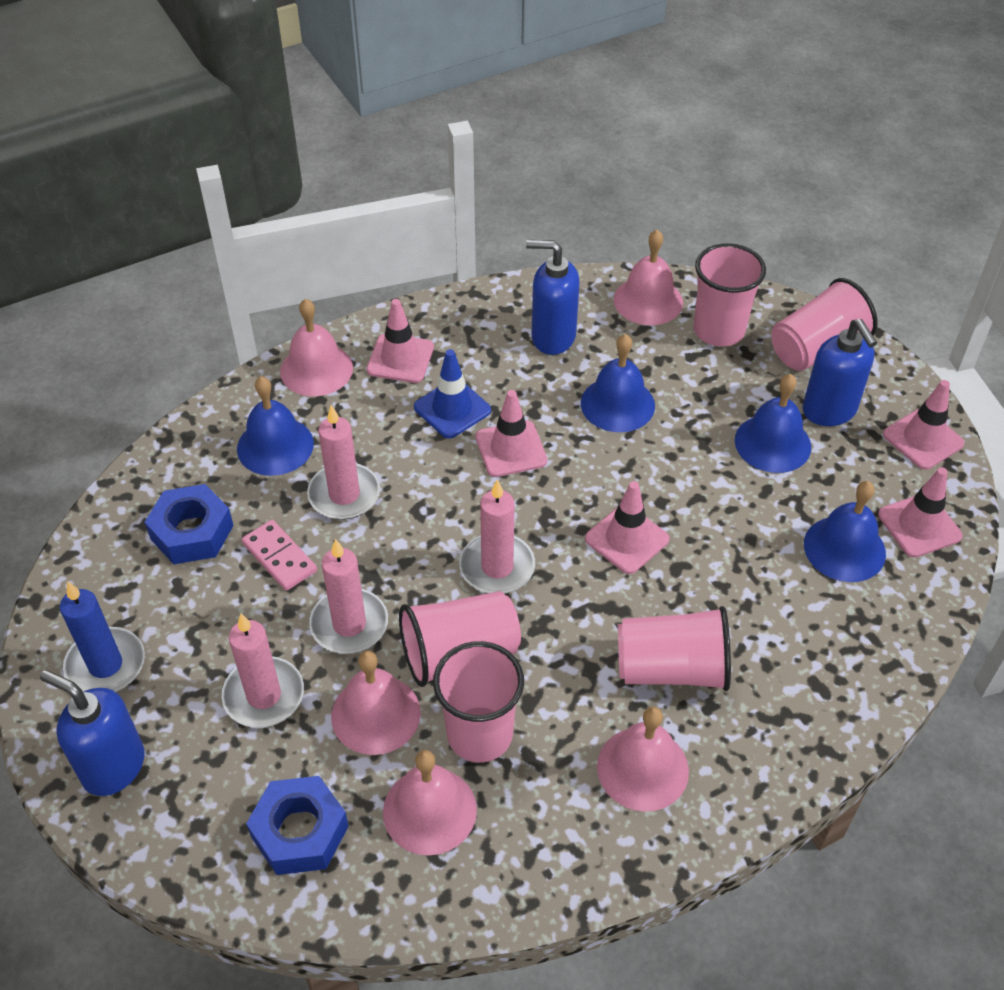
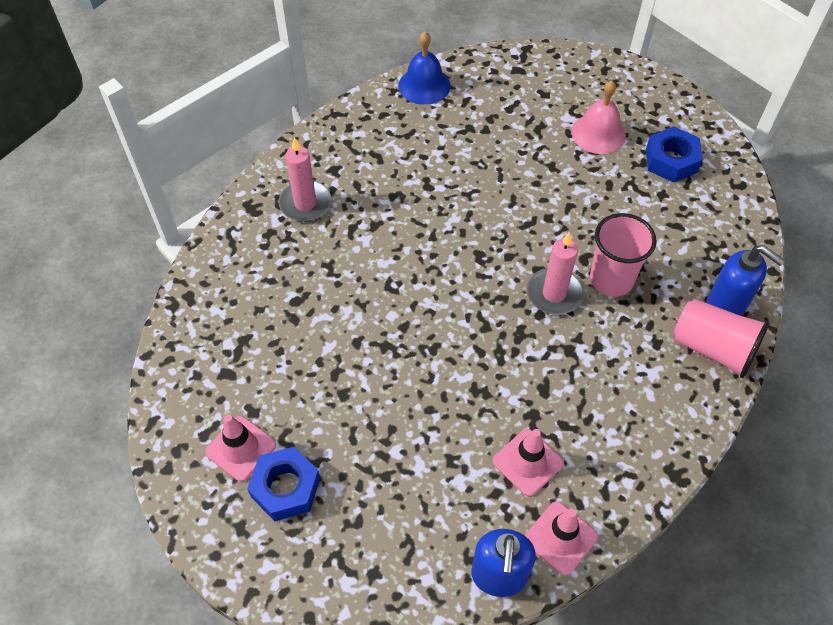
blue bell: [237,376,314,476] [581,334,655,432] [735,374,811,473] [804,481,886,582] = 4 -> [399,32,450,105] = 1
blue candle: [60,582,145,692] = 1 -> none = 0
blue soap dispenser: [40,670,145,796] [526,240,580,355] [802,319,877,426] = 3 -> [471,529,536,597] [706,245,785,316] = 2
blue traffic cone: [414,349,491,438] = 1 -> none = 0
pink bell: [280,299,353,396] [331,651,421,755] [383,750,477,856] [597,707,689,812] [614,230,683,325] = 5 -> [572,81,626,154] = 1
pink candle: [222,614,304,728] [307,405,380,520] [309,539,388,654] [460,479,535,594] = 4 -> [279,137,331,222] [527,232,583,315] = 2
pink cup: [399,591,521,687] [433,641,524,762] [618,606,731,691] [693,243,766,346] [772,278,877,371] = 5 -> [590,213,657,297] [673,299,770,378] = 2
pink domino: [242,520,317,591] = 1 -> none = 0
pink traffic cone: [367,299,434,383] [476,390,547,477] [585,481,670,574] [878,467,962,558] [883,380,965,470] = 5 -> [205,414,276,482] [493,429,564,497] [525,502,598,575] = 3

